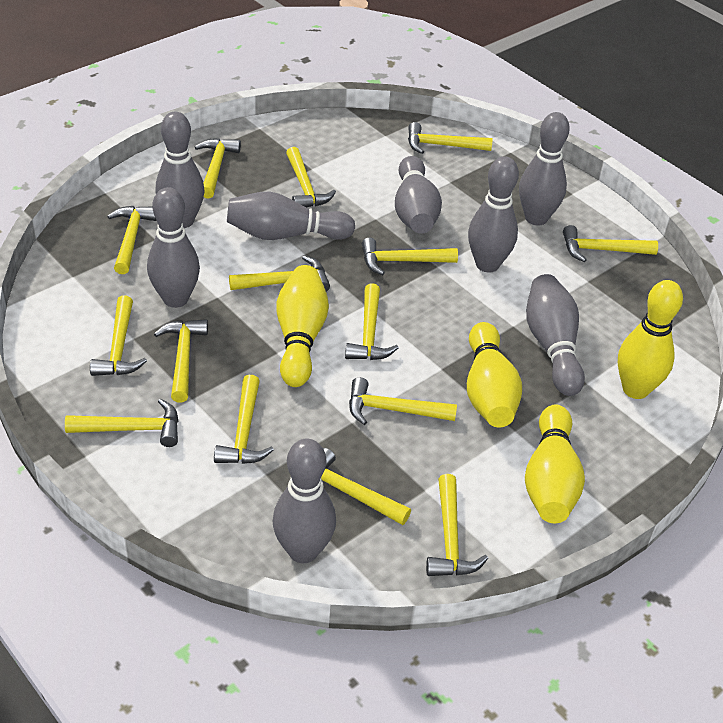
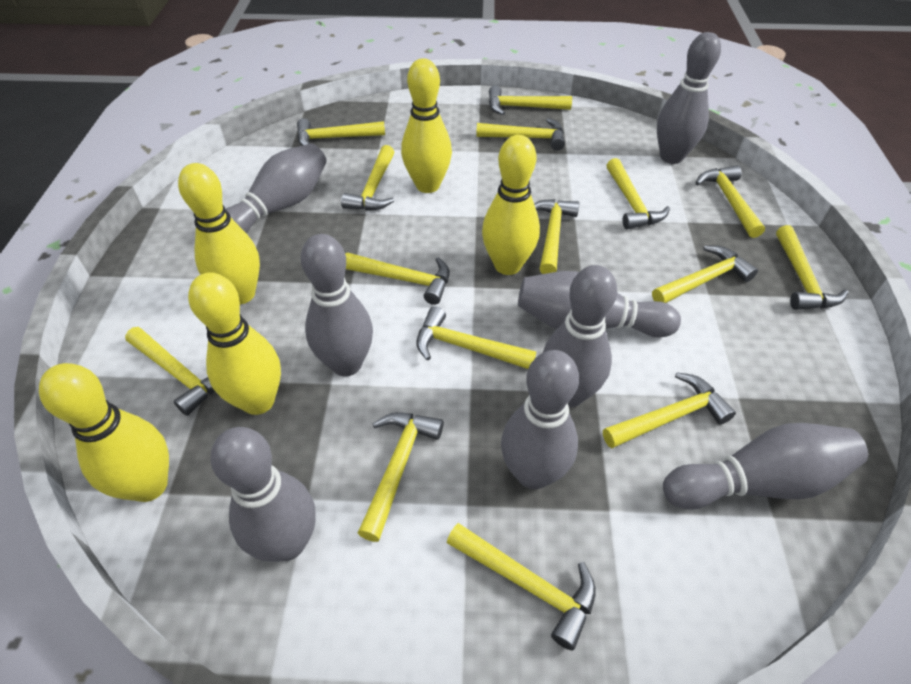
yellow bowling pin: [277,265,329,387] [467,322,522,427] [525,405,585,523] [618,280,683,399] = 4 -> [39,363,169,502] [178,163,260,304] [188,272,281,415] [401,58,452,193] [482,135,540,275] = 5

